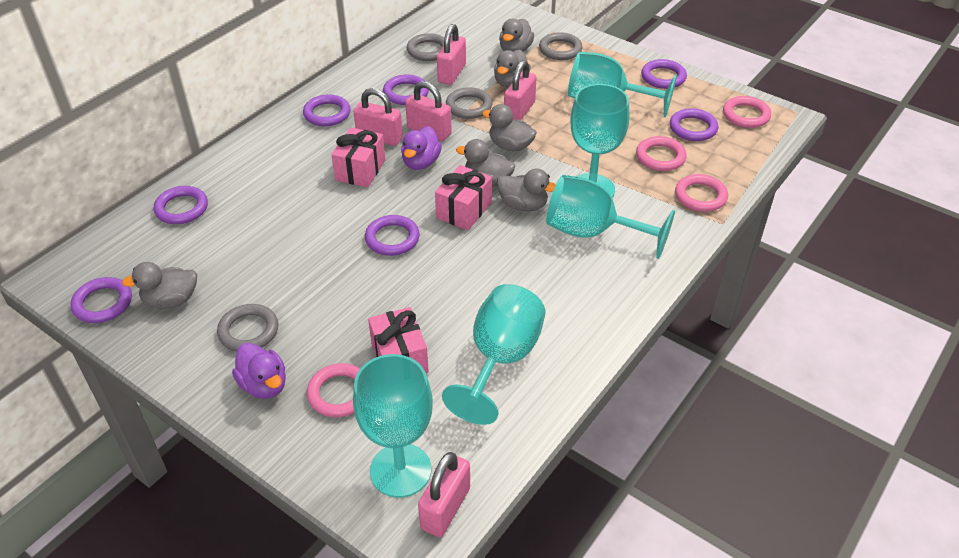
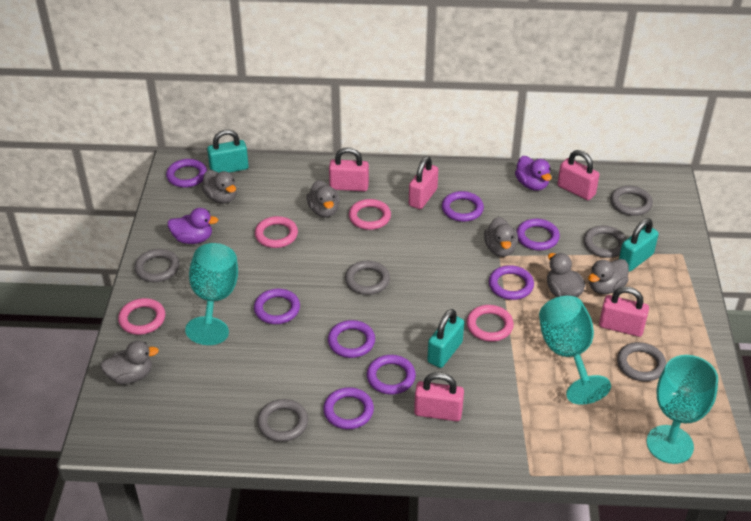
grey ring: [217,304,278,352] [407,33,444,61] [446,87,492,119] [539,32,583,60] = 4 -> [134,249,179,282] [257,399,308,442] [345,261,390,295] [583,226,627,258] [610,186,653,216] [617,342,666,381] = 6
pink gift: [331,128,385,187] [368,307,429,374] [435,165,492,230] = 3 -> none = 0
purple ring: [71,277,132,323] [154,186,208,224] [303,94,351,126] [365,215,420,256] [383,75,429,105] [641,59,687,89] [670,108,718,141] = 7 -> [166,159,207,188] [254,289,300,324] [323,387,374,429] [328,320,375,358] [367,355,416,395] [442,191,484,222] [489,265,534,300] [517,219,560,250] = 8
turquoise goblet: [353,354,433,498] [442,284,545,425] [546,175,675,259] [568,52,677,118] [571,84,630,198] = 5 -> [185,243,238,345] [539,296,611,405] [647,355,718,464] = 3
turquoise padlock: none = 0 -> [207,130,249,173] [427,309,464,368] [619,218,659,272] = 3

